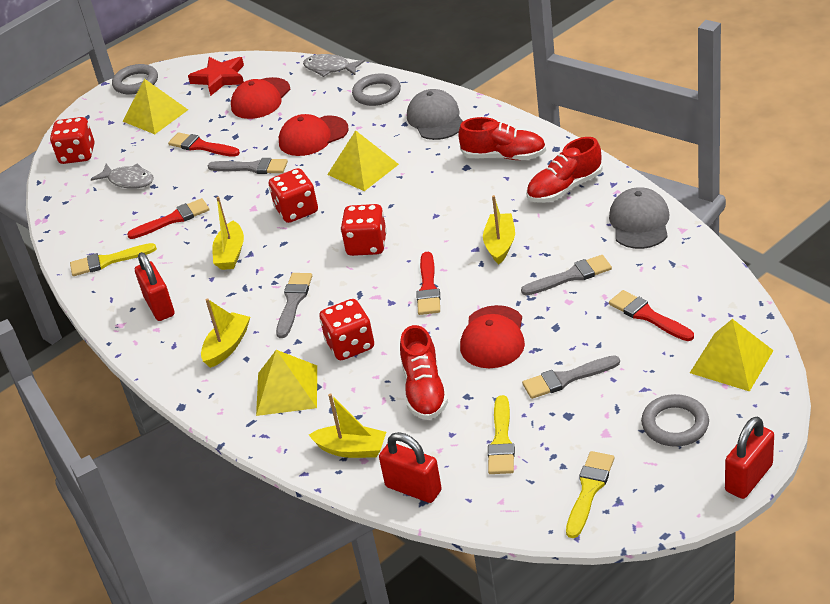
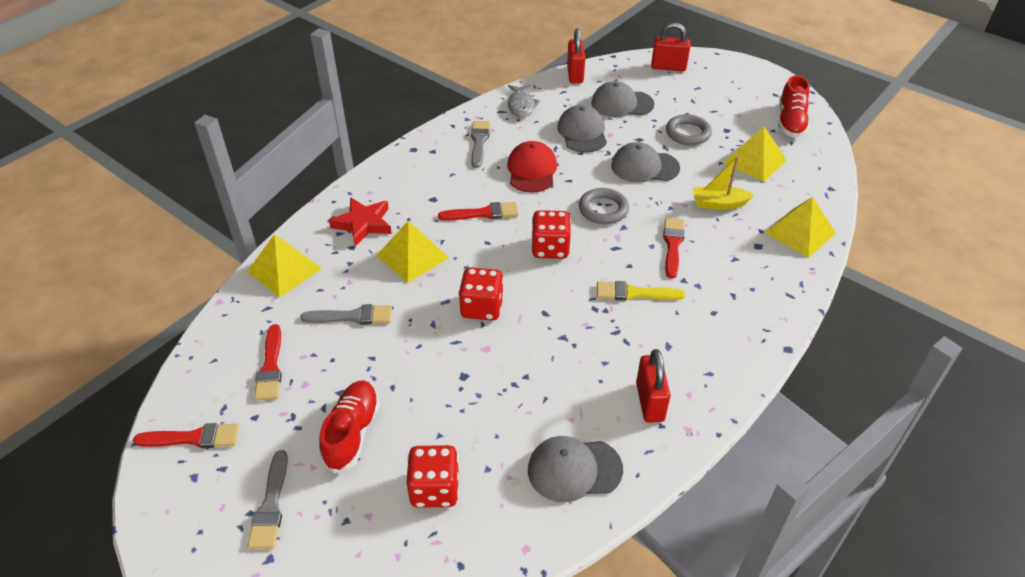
grey brush: [208,158,288,174] [276,273,312,338] [521,255,612,295] [522,355,620,399] = 4 -> [248,450,288,549] [301,304,392,325] [471,121,490,168] = 3
grey cap: [407,89,463,140] [609,187,669,249] = 2 -> [528,436,623,502] [557,105,607,152] [591,81,654,117] [611,142,680,183] = 4
grey fish: [91,163,154,189] [303,54,365,77] = 2 -> [508,85,540,118] = 1
grey ring: [112,64,158,95] [352,73,401,106] [641,394,709,447] = 3 -> [579,188,629,224] [666,114,712,145] = 2
red cap: [231,77,290,119] [279,114,349,156] [460,305,525,368] = 3 -> [507,141,557,193] = 1
red dice: [50,117,94,164] [269,168,318,223] [319,299,374,360] [341,204,387,256] = 4 -> [406,445,459,508] [458,267,504,321] [531,210,571,259] = 3
red shoe: [400,325,448,420] [458,117,546,160] [526,137,603,203] = 3 -> [319,380,380,474] [778,75,809,137] = 2
yellow boat: [201,298,250,368] [212,197,244,270] [309,393,386,458] [483,195,515,264] = 4 -> [693,156,754,210] = 1
yellow brush: [70,243,157,276] [488,395,515,474] [566,451,614,538] = 3 -> [597,281,685,301] = 1

